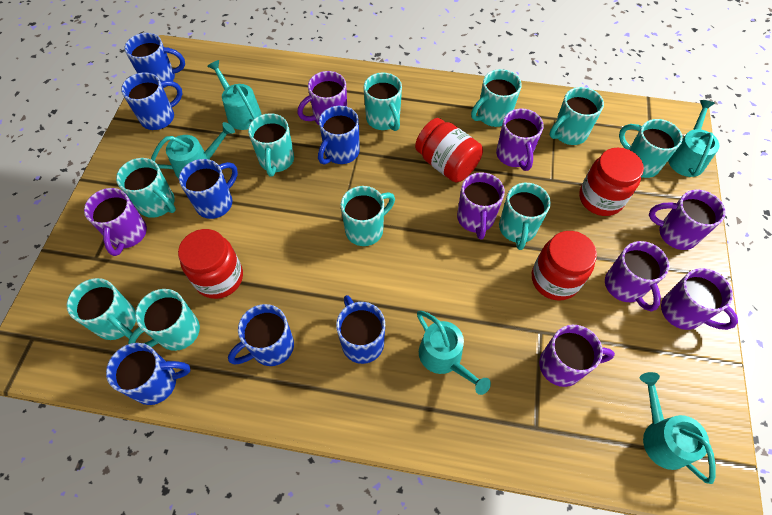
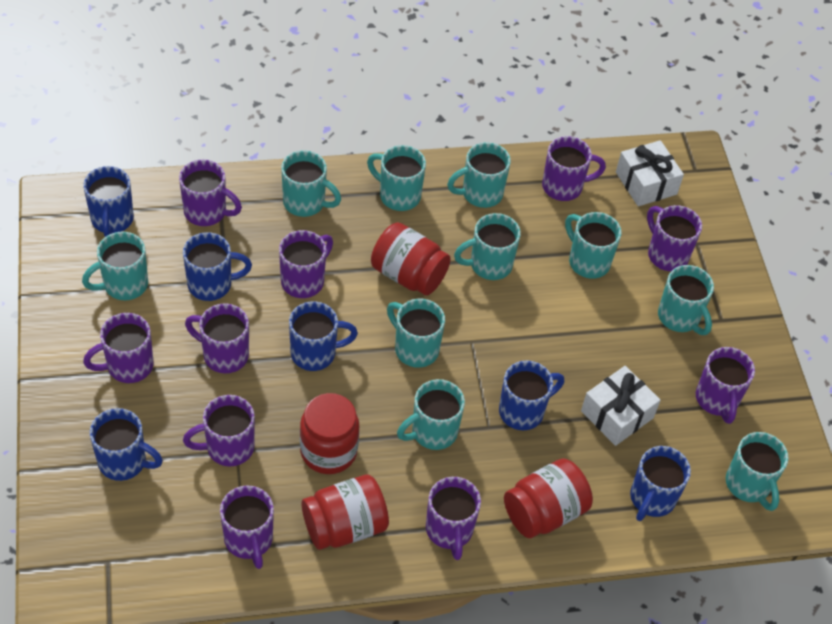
blue mug: [106,343,191,405] [121,72,182,130] [124,33,185,88] [179,159,238,219] [228,304,294,366] [318,106,360,165] [336,295,385,364] = 7 -> [83,166,134,237] [90,408,163,481] [183,232,252,301] [289,301,358,371] [499,360,564,430] [630,446,691,521] = 6
purple mug: [84,188,147,256] [297,71,347,125] [457,172,505,240] [496,108,544,171] [539,325,615,387] [605,241,669,311] [649,190,726,250] [661,268,738,330] = 8 -> [83,313,153,383] [179,159,242,226] [183,395,255,467] [185,303,249,373] [220,485,274,569] [279,230,333,298] [426,477,481,560] [542,136,606,201] [647,205,702,271] [696,347,755,424] = 10
turquoise watering can: [151,122,235,179] [207,60,262,130] [417,311,491,395] [640,372,716,484] [668,100,719,177] = 5 -> none = 0
white gift: none = 0 -> [581,366,661,446] [616,140,684,206] = 2

